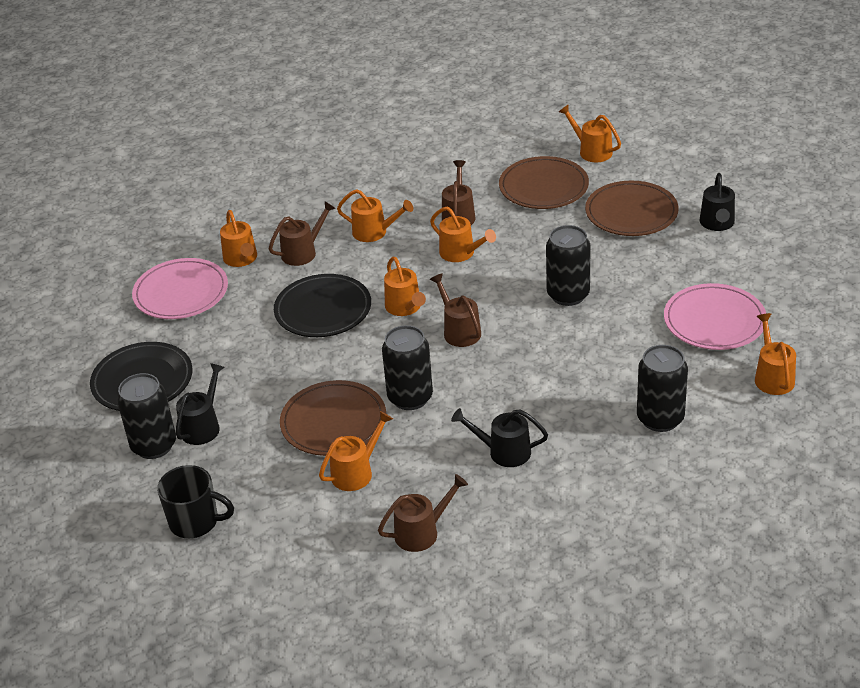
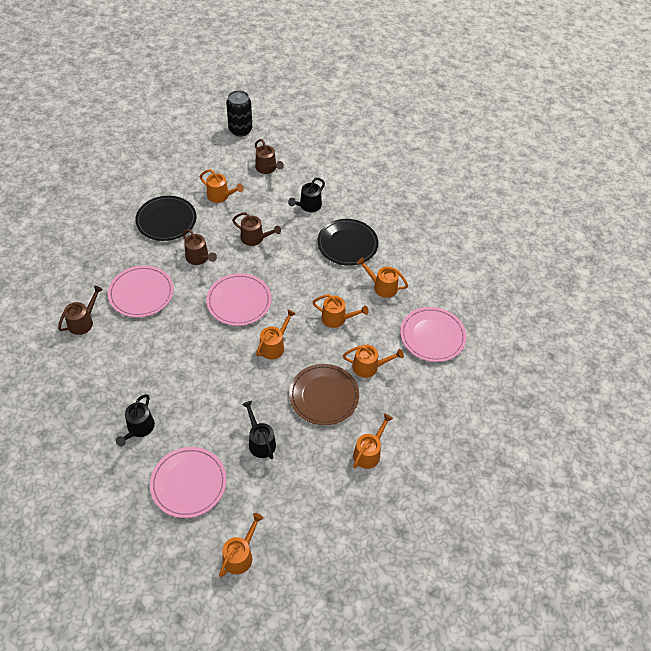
black can: [117,373,176,459] [382,325,433,410] [546,225,591,306] [637,345,688,432] = 4 -> [226,90,252,137] = 1
black mug: [157,465,234,538] = 1 -> none = 0
brown plate: [280,380,386,456] [499,156,589,209] [585,181,679,236] = 3 -> [289,364,359,425] = 1
pink plate: [132,258,228,319] [664,283,766,350] = 2 -> [108,265,174,317] [150,447,227,518] [206,273,271,326] [400,307,467,362] = 4

